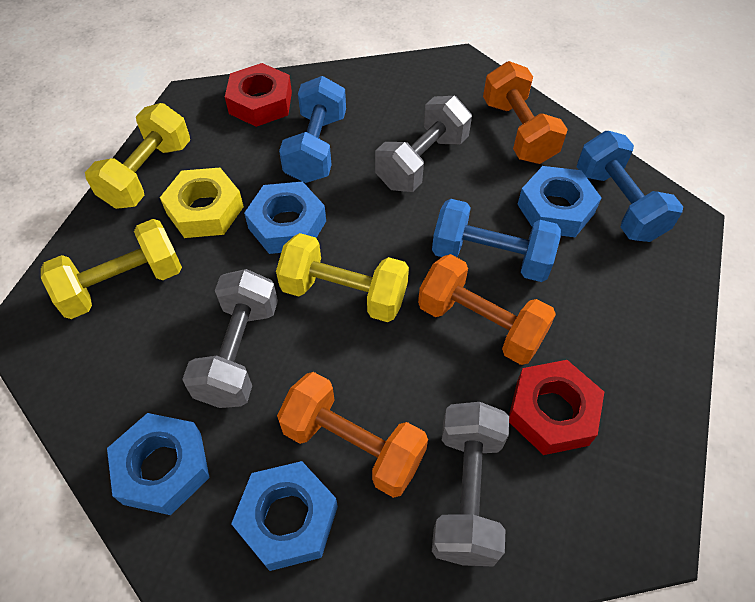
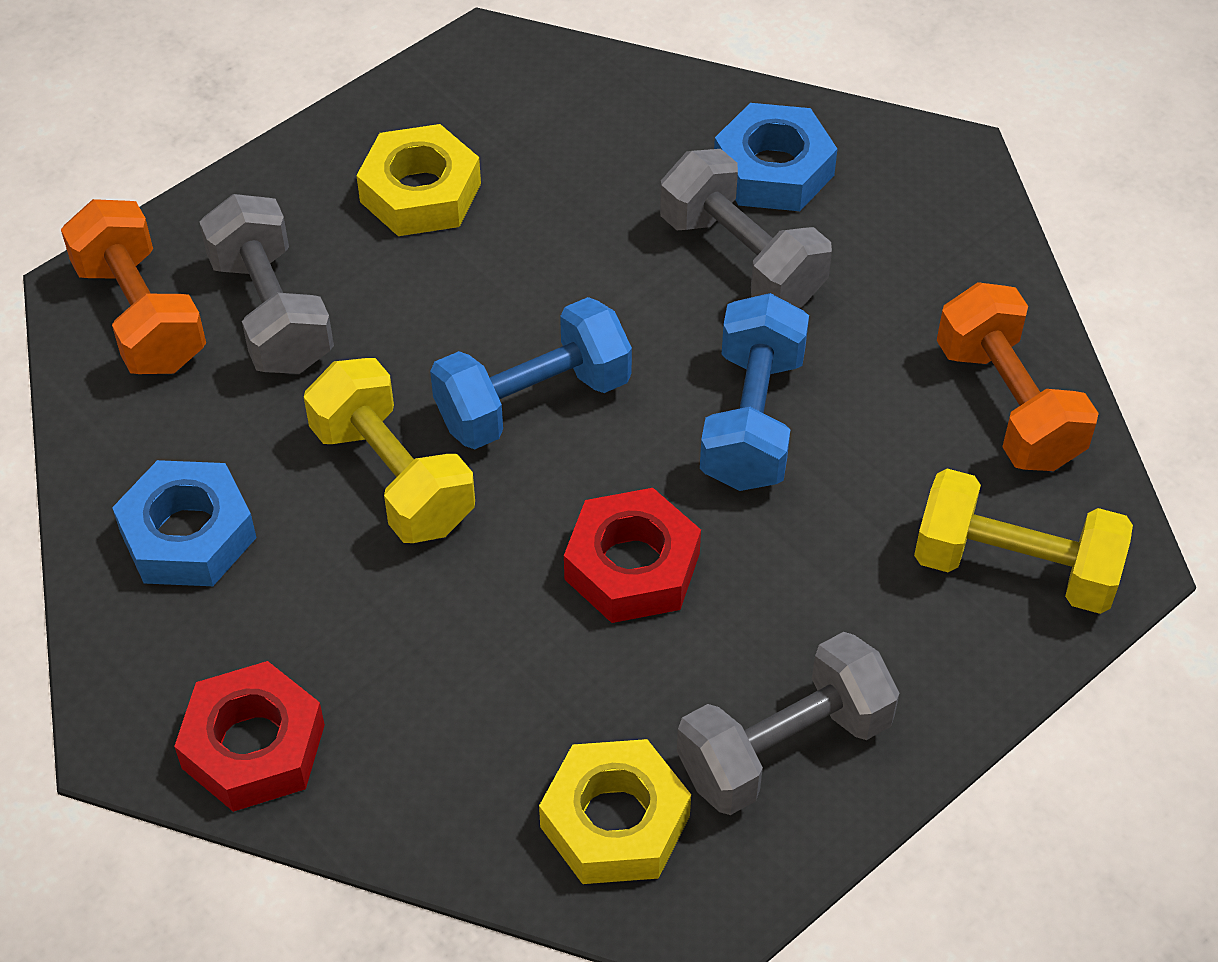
blue dumbbell: [279,76,346,183] [432,199,561,282] [577,131,683,242] = 3 -> [430,297,632,449] [700,293,809,491] = 2
blue nut: [107,413,210,515] [231,461,338,571] [244,181,326,254] [517,166,602,237] = 4 -> [112,460,257,586] [714,103,837,211] = 2
orange dumbbell: [277,372,428,498] [418,254,556,365] [483,61,568,164] = 3 -> [61,199,206,374] [937,282,1099,471] = 2
yellow dumbbell: [41,219,182,319] [85,103,190,209] [276,233,409,322] = 3 -> [304,358,475,543] [914,469,1133,614] = 2
yellow nut: [160,168,244,238] = 1 -> [356,124,481,236] [539,739,691,884] = 2

